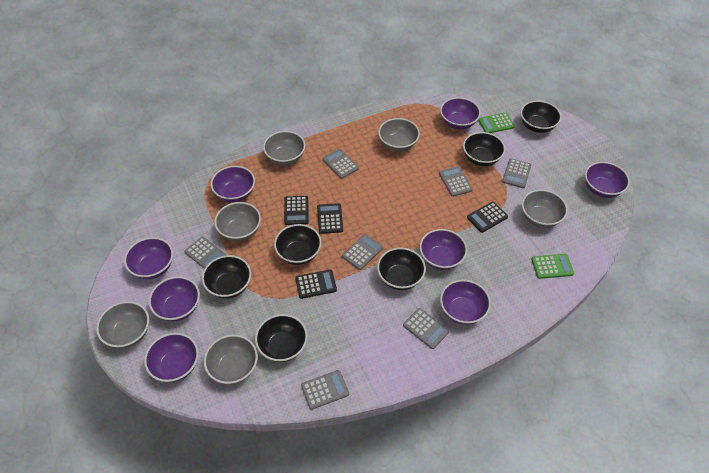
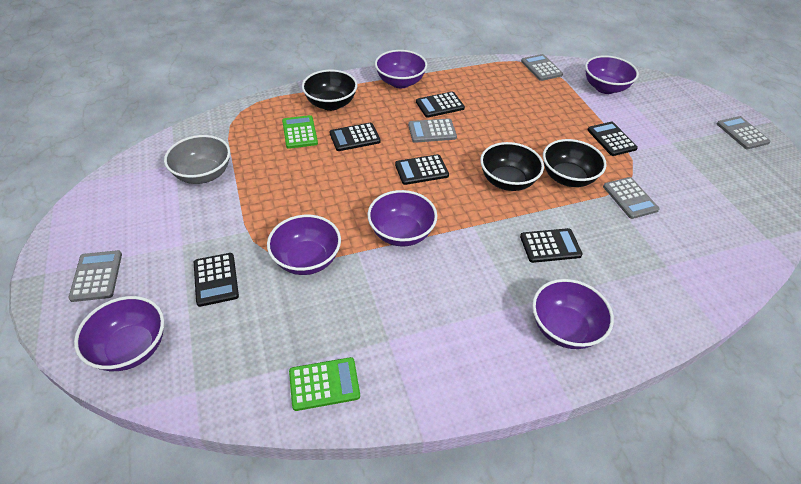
black bowl: [202,255,251,299] [255,314,308,362] [274,224,321,265] [377,247,426,290] [463,132,505,166] [521,100,561,133] = 6 -> [302,70,357,111] [480,142,544,191] [543,139,607,187] = 3
black calculator: [284,196,309,225] [295,270,337,299] [317,203,343,234] [467,202,508,233] = 4 -> [194,253,239,307] [329,123,381,151] [395,154,449,185] [416,92,465,118] [520,228,583,263] [587,122,638,156] = 6
grey bowl: [96,301,149,348] [204,335,258,384] [214,202,261,241] [263,131,305,165] [378,118,420,152] [522,190,568,228] = 6 -> [164,135,230,184] = 1
grey calculator: [185,237,226,269] [301,370,349,410] [323,149,359,179] [342,234,383,270] [403,308,449,349] [439,166,473,197] [502,158,531,188] = 7 -> [68,250,122,302] [408,118,457,143] [521,54,563,81] [603,177,660,219] [717,116,771,149] = 5
purple bowl: [124,237,173,279] [144,333,198,382] [149,276,200,321] [211,166,255,202] [419,229,467,270] [440,97,481,129] [440,280,491,325] [585,162,630,198] = 8 -> [74,296,164,371] [267,215,341,275] [367,190,437,247] [375,50,427,88] [532,279,614,349] [585,55,639,94] = 6

